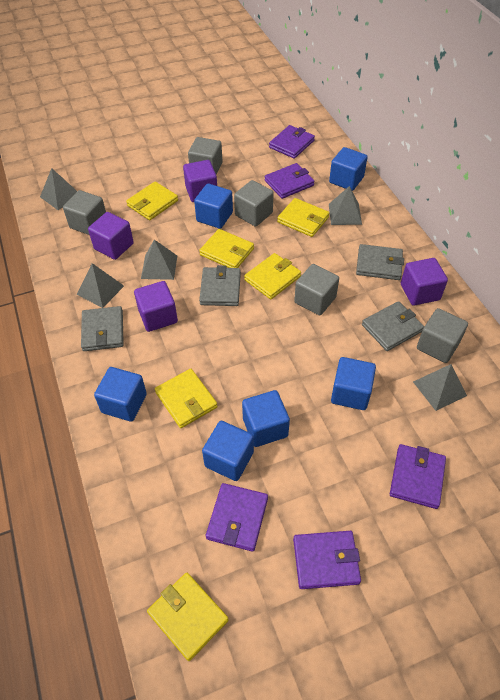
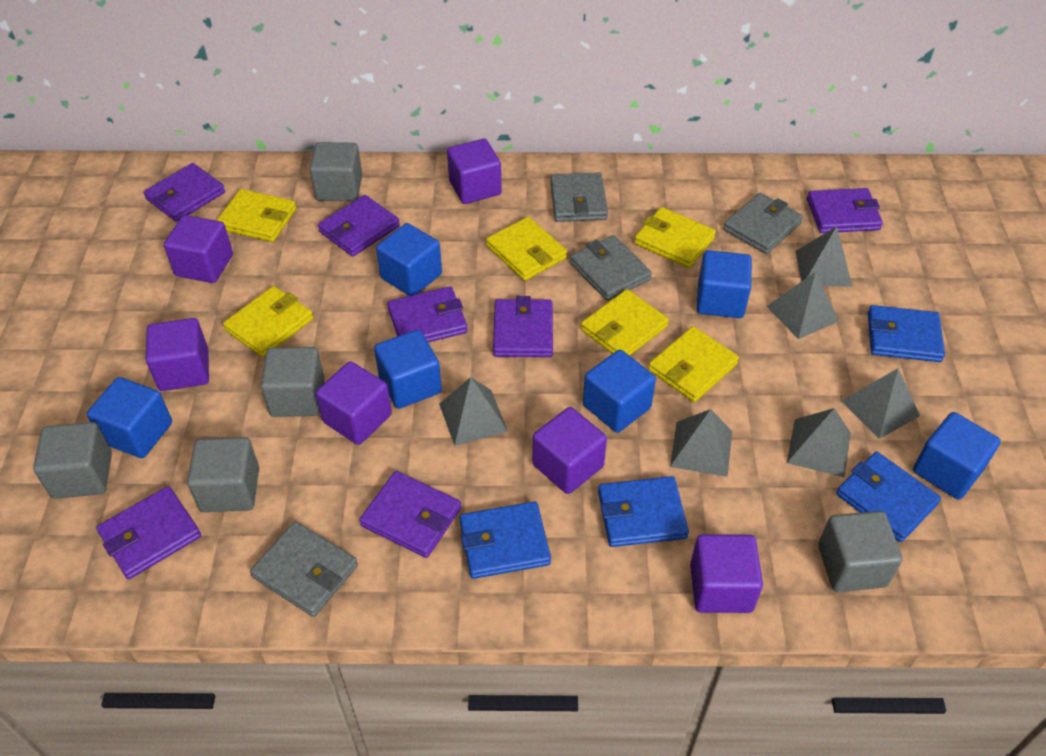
blue wallet: none = 0 -> [460,501,551,579] [598,476,689,547] [836,452,941,542] [868,305,945,362] = 4
grey pyramid: [40,168,77,210] [77,263,124,308] [141,240,177,280] [329,186,362,225] [413,364,467,411] = 5 -> [439,377,508,446] [670,409,732,477] [767,272,839,339] [787,408,851,477] [795,226,852,287] [841,368,920,439] = 6
purple cube: [88,212,134,260] [134,281,178,332] [183,160,217,202] [401,258,448,306] = 4 -> [146,318,209,391] [164,215,233,283] [316,361,392,445] [447,139,502,204] [532,407,607,494] [690,534,763,613] = 6
purple wallet: [206,483,268,552] [265,163,315,199] [269,125,315,159] [293,531,361,589] [390,444,446,509] = 5 -> [96,486,201,579] [144,163,225,222] [318,195,400,257] [359,471,461,558] [387,286,468,342] [493,296,553,357] [807,188,883,233] = 7

